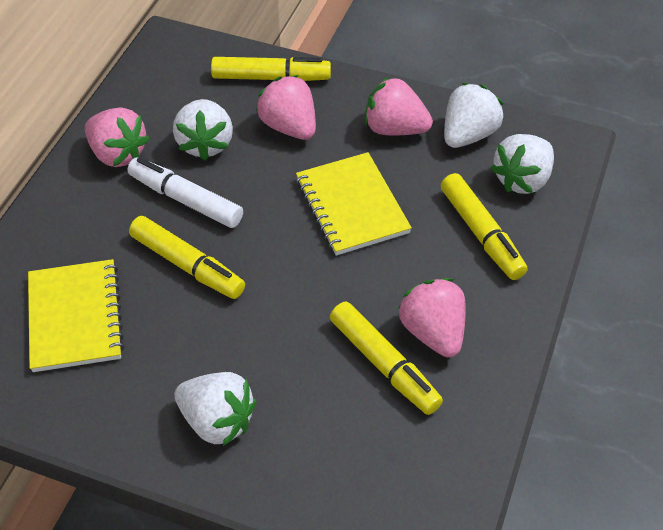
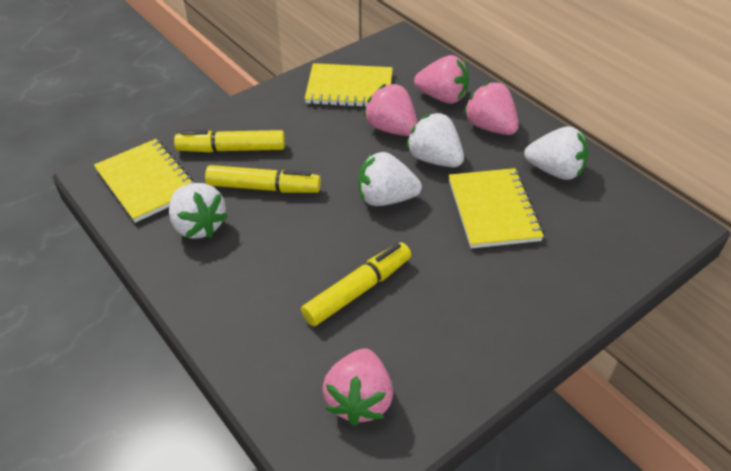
white marker: [127,157,243,228] = 1 -> none = 0
yellow marker: [129,216,245,299] [211,57,331,81] [330,301,443,415] [441,173,528,280] = 4 -> [174,130,285,153] [205,165,321,193] [301,242,411,326] = 3
yellow notebook: [28,259,124,372] [296,152,412,255] = 2 -> [94,139,196,223] [305,63,393,107] [449,168,544,248] = 3

